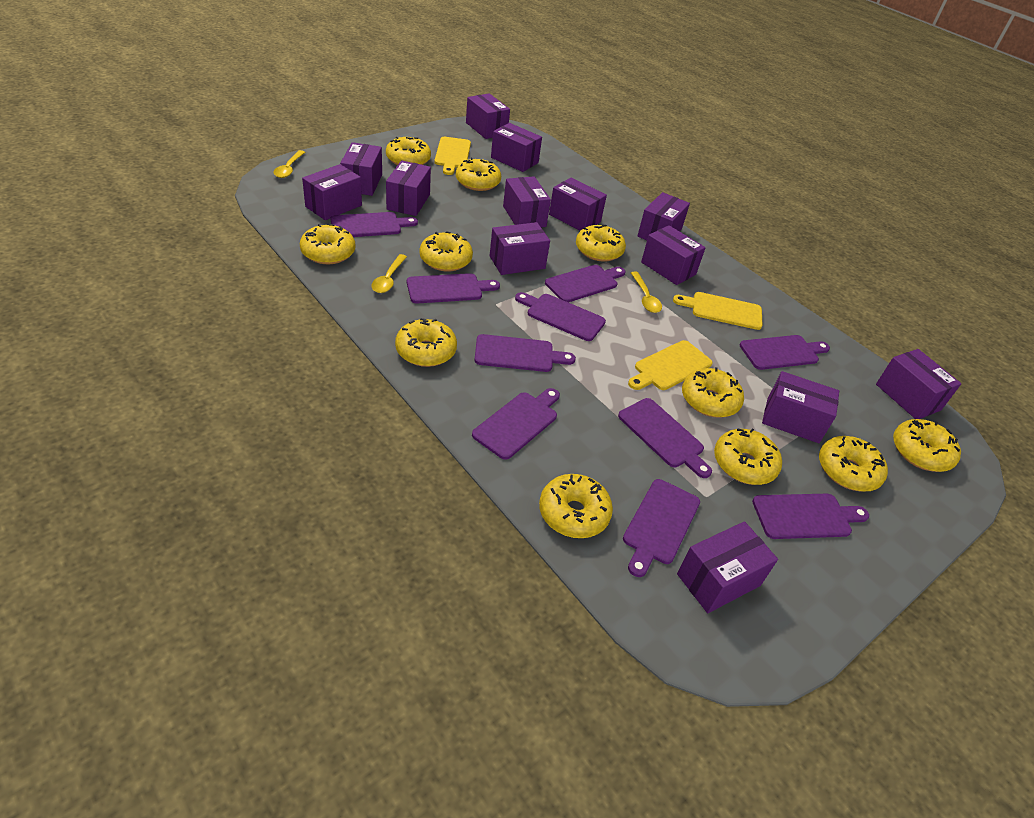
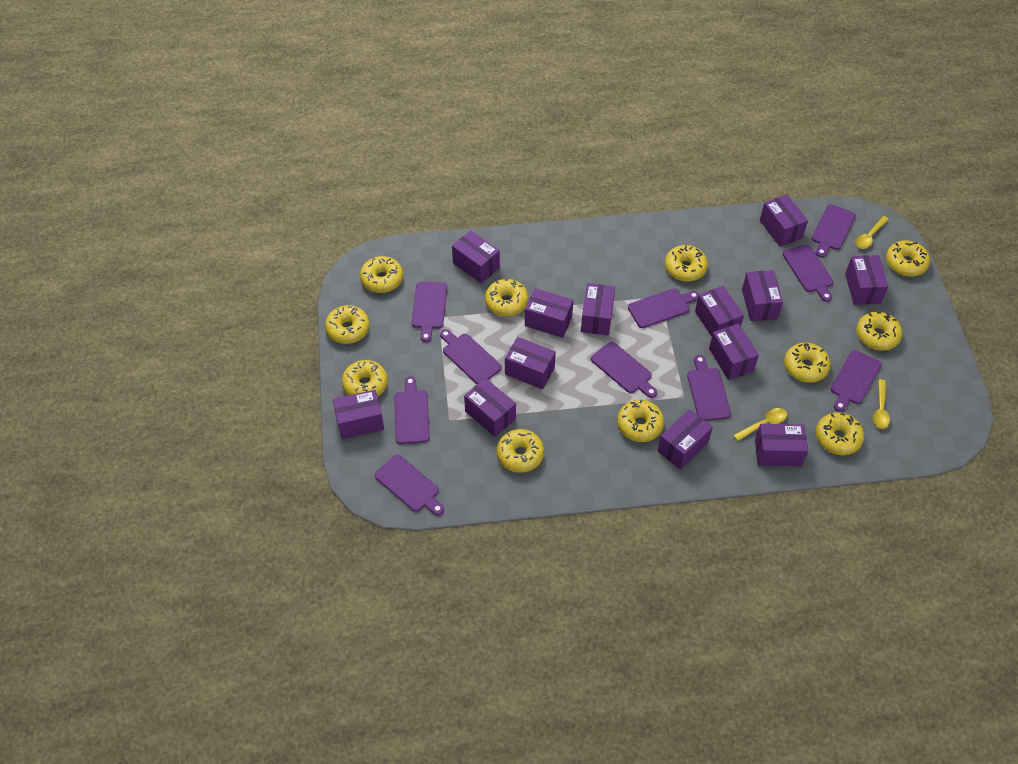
yellow cutting board: [435,137,471,175] [628,340,713,390] [673,292,763,330] = 3 -> none = 0

